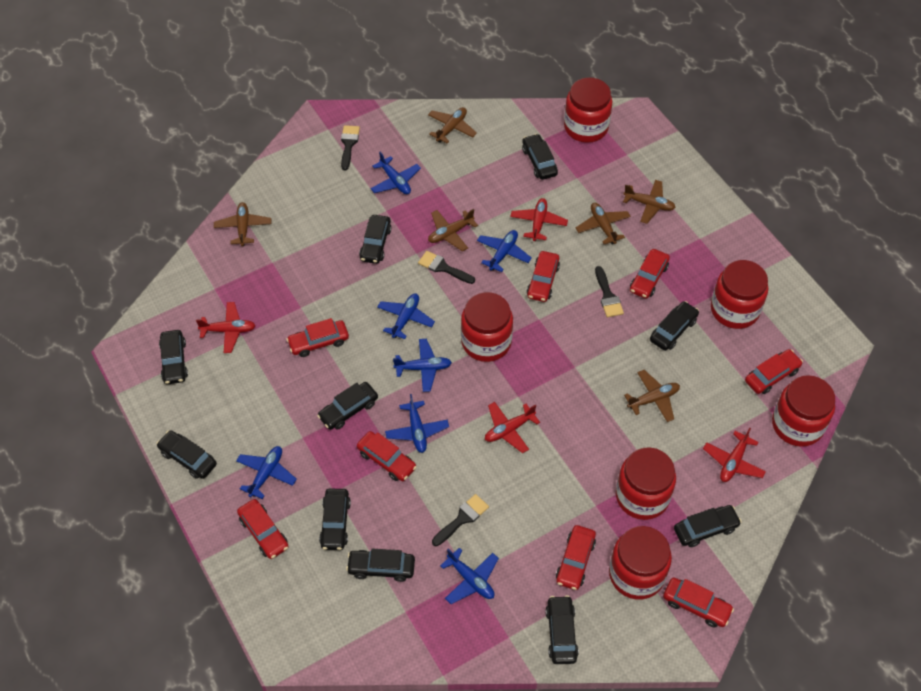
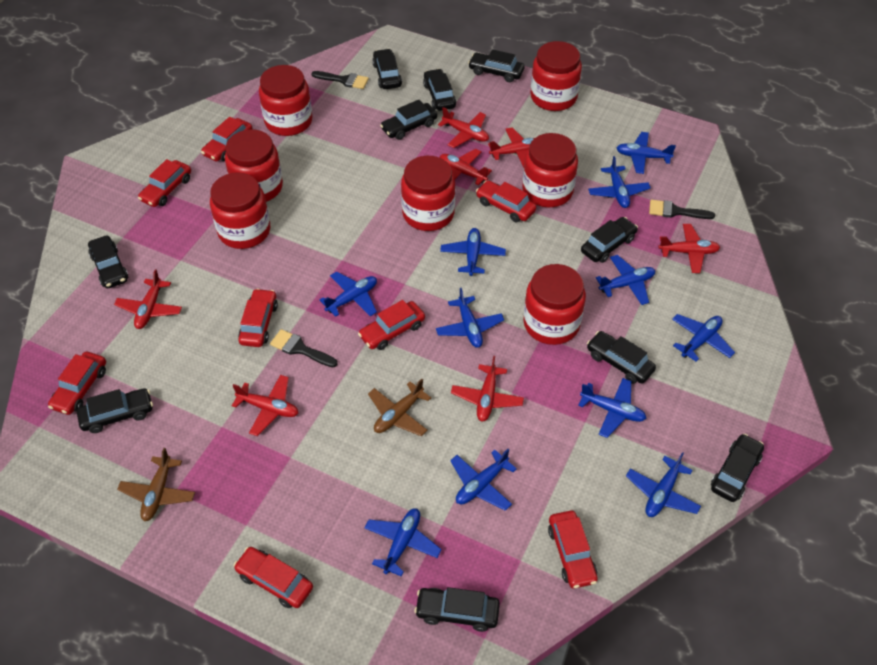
black brush: [341,125,360,170] [418,251,475,284] [432,494,489,546] [595,266,624,317] = 4 -> [270,329,338,367] [311,71,369,89] [649,200,715,219] = 3
blue plane: [236,446,297,499] [370,152,421,194] [377,293,435,339] [385,394,449,453] [393,339,452,392] [440,548,499,604] [477,230,531,272] = 7 -> [320,271,377,317] [365,508,442,577] [436,288,504,348] [440,228,506,276] [450,449,517,511] [578,378,646,438] [588,156,651,208] [596,255,655,305] [617,132,676,174] [626,452,701,517] [672,314,735,362] = 11
brown plane: [214,202,271,246] [428,107,477,143] [428,209,478,252] [576,203,631,244] [623,180,676,224] [624,370,680,422] = 6 -> [117,448,195,521] [368,379,431,436] = 2
red jar: [461,292,513,362] [564,78,612,143] [609,526,672,600] [616,447,676,520] [711,260,768,329] [772,375,835,447] = 6 -> [210,172,270,249] [225,129,283,202] [259,65,312,136] [401,156,455,231] [522,133,578,207] [523,264,586,345] [530,41,582,111] = 7
red plane: [196,302,256,353] [485,402,540,453] [510,198,568,241] [703,428,766,482] = 4 -> [114,269,182,329] [232,375,298,436] [438,107,489,148] [440,149,492,185] [451,356,524,421] [488,127,535,168] [658,224,720,273] = 7

